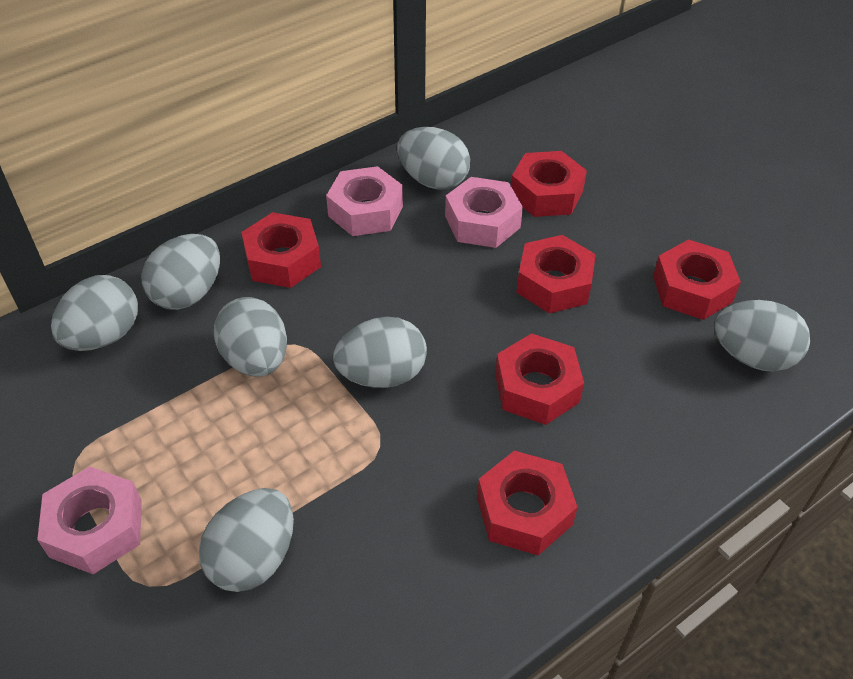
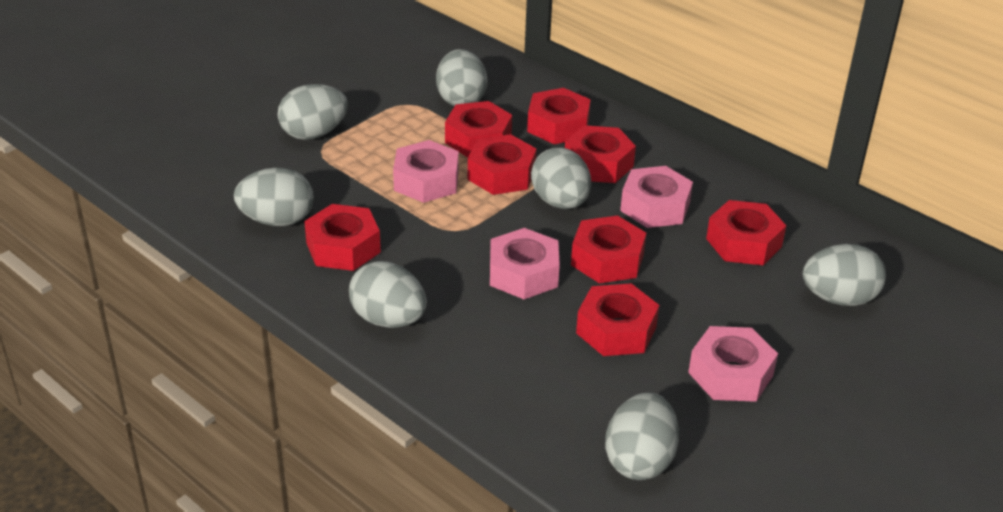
pink nut: [37,466,142,574] [326,166,403,236] [445,177,523,248] = 3 -> [393,140,459,203] [490,228,560,299] [620,166,693,228] [688,326,778,402] = 4
red nut: [241,212,321,288] [477,451,578,555] [495,333,584,425] [511,151,587,217] [516,235,596,313] [653,239,741,320] = 6 -> [304,204,381,271] [445,101,512,158] [468,134,537,195] [527,88,591,144] [565,125,636,183] [571,215,646,284] [576,283,659,356] [706,200,786,265] = 8

